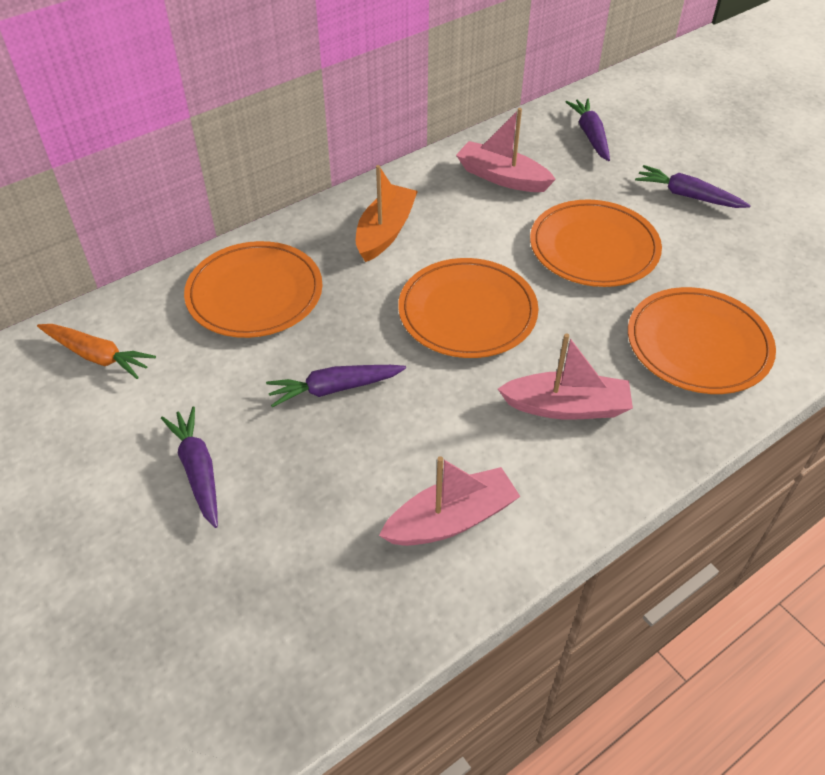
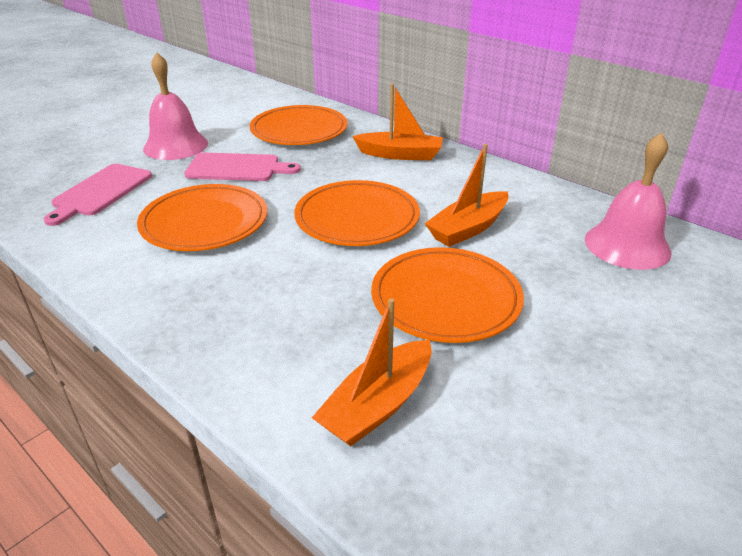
orange boat: [356,165,418,262] = 1 -> [312,298,432,446] [352,83,443,160] [425,144,509,247] = 3
orange carrot: [37,324,156,379] = 1 -> none = 0
pink bell: none = 0 -> [143,52,208,160] [585,133,671,270] = 2
pink boat: [379,456,521,546] [456,108,556,192] [498,333,633,420] = 3 -> none = 0
pink cutting board: none = 0 -> [44,164,152,226] [184,153,301,181] = 2
purple carrot: [161,406,218,528] [266,365,406,407] [565,98,610,161] [635,165,751,208] = 4 -> none = 0

